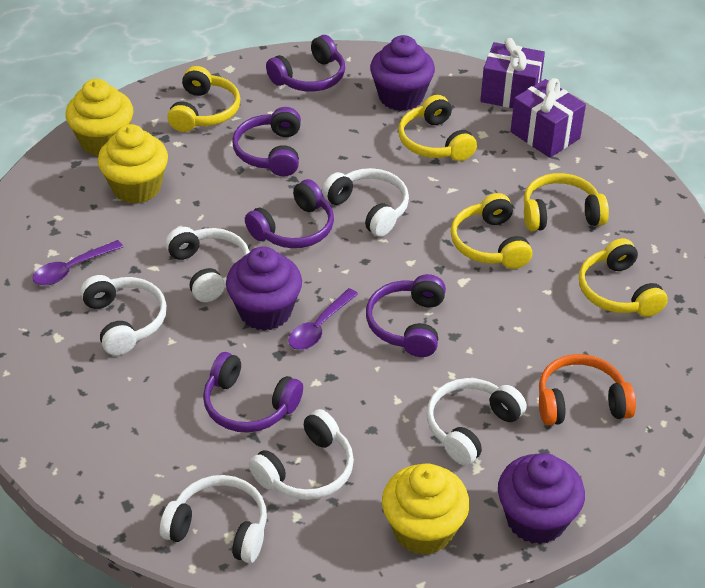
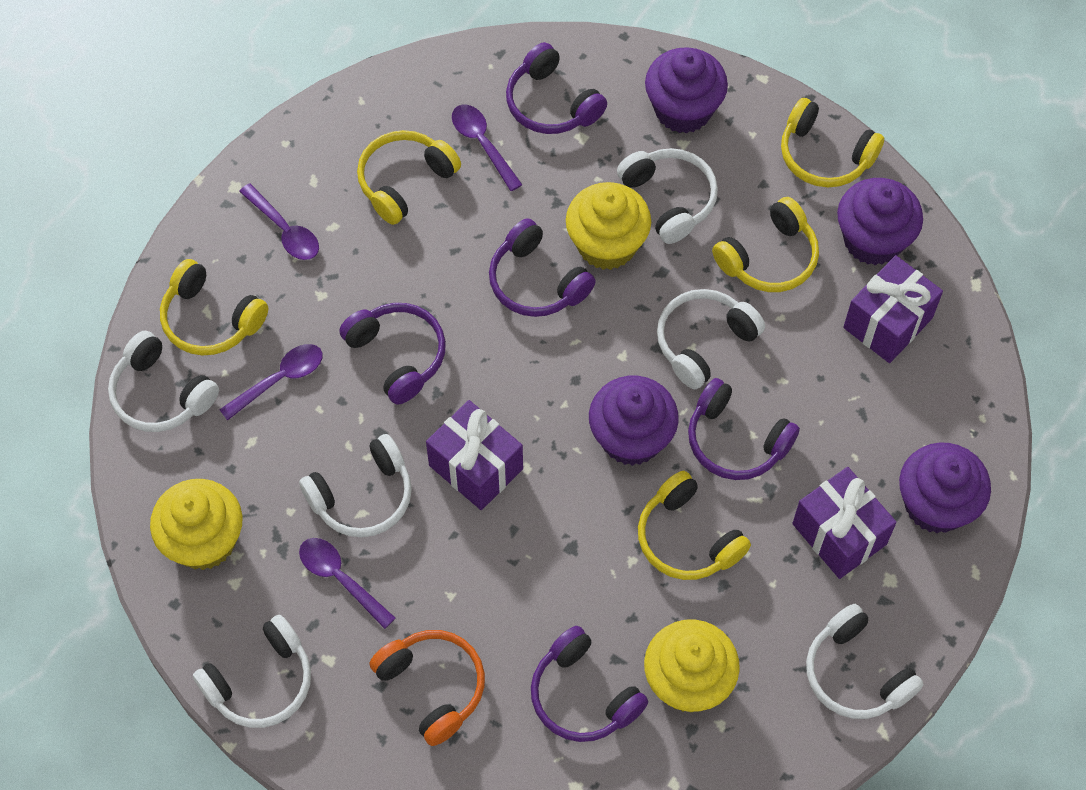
purple cupcake: [226,246,302,331] [370,35,435,111] [498,453,585,544] = 3 -> [589,376,679,466] [645,47,728,133] [837,178,923,265] [899,442,991,534] = 4
purple gift: [480,38,545,108] [510,78,586,158] = 2 -> [426,400,523,510] [792,467,897,579] [843,255,943,363] = 3
purple spoon: [32,240,123,285] [289,288,358,350] = 2 -> [219,344,323,421] [239,183,319,260] [299,538,396,629] [452,104,523,191] = 4

